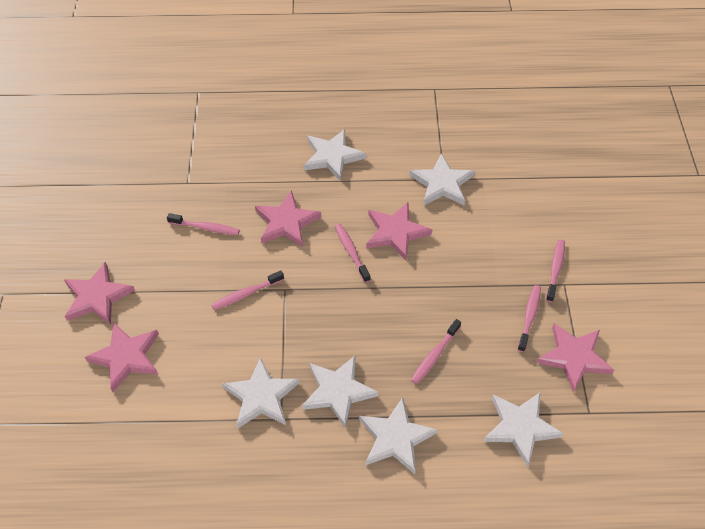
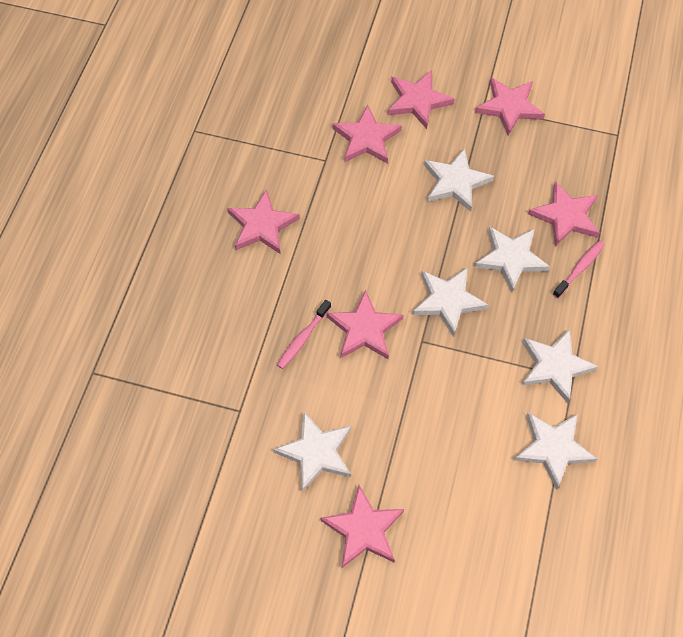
pink star: [64,262,135,325] [85,323,159,392] [255,190,321,247] [366,202,432,260] [536,323,614,393] = 5 -> [227,189,300,254] [320,485,404,568] [327,289,403,359] [332,105,402,164] [388,71,455,129] [475,77,545,136] [528,181,600,247] = 7
pink toothbrush: [167,213,240,235] [211,270,284,310] [335,224,371,283] [411,319,461,384] [517,285,541,352] [546,239,565,302] = 6 -> [277,300,331,369] [553,240,605,298] = 2

